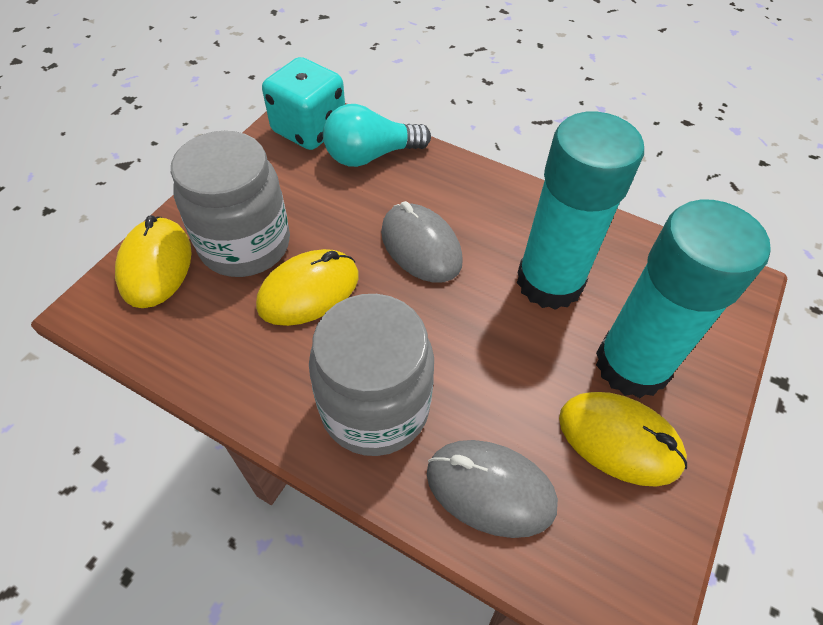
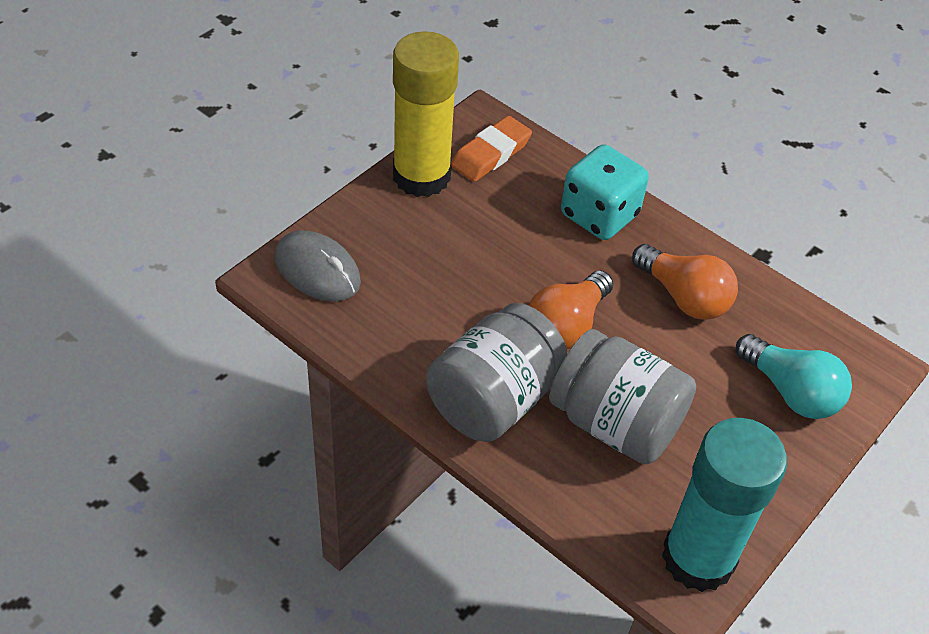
grey mouse: [381,201,463,283] [427,440,558,538] = 2 -> [275,230,361,301] = 1
orange eraser: none = 0 -> [451,116,532,182] = 1
orange light bulb: none = 0 -> [529,271,613,349] [632,244,738,320] = 2
turquoise glue stick: [517,112,644,310] [596,200,771,398] = 2 -> [662,418,787,592] = 1
yellow glue stick: none = 0 -> [393,31,459,197] = 1
yellow mouse: [115,215,192,308] [256,249,359,326] [559,392,687,487] = 3 -> none = 0

